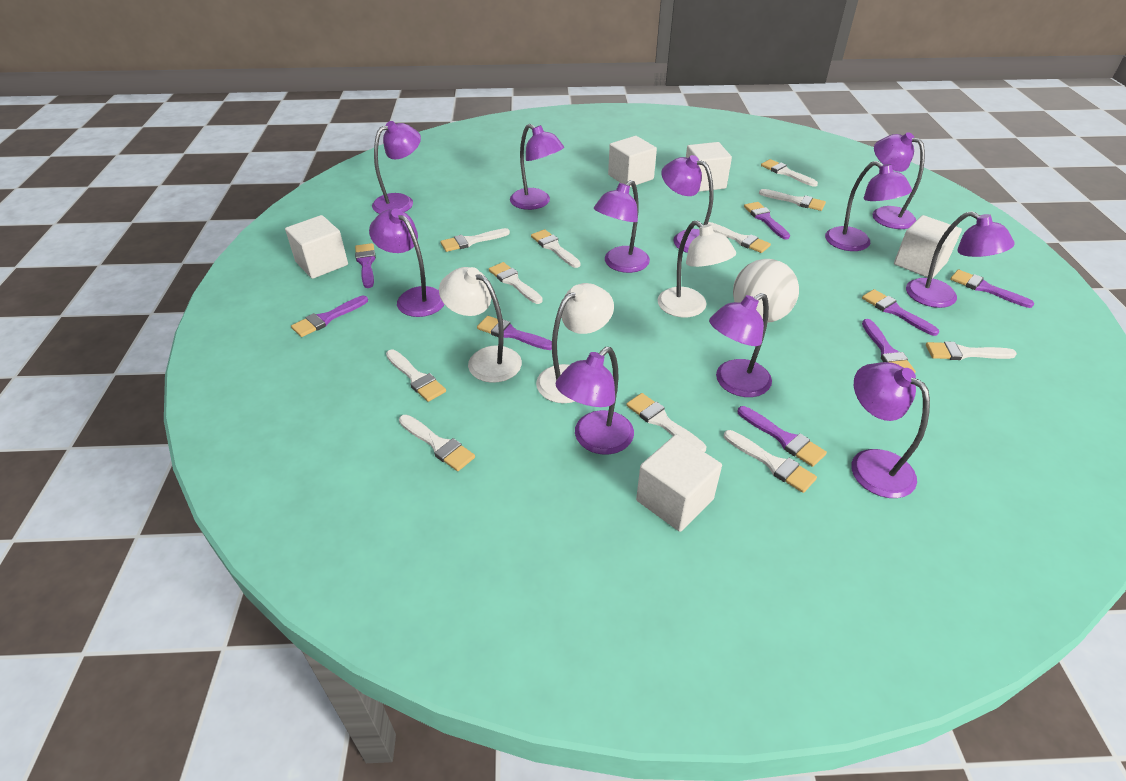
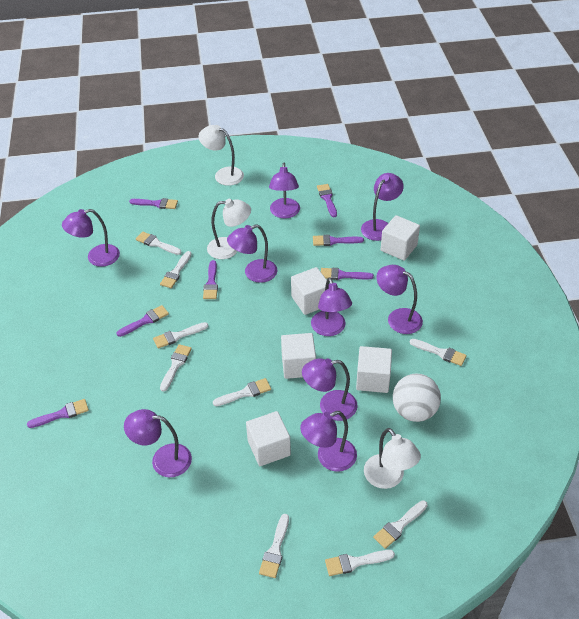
purple brush: [291,296,368,337] [355,243,376,288] [477,316,552,350] [738,406,827,467] [744,202,790,240] [862,289,939,336] [862,319,916,373] [950,270,1034,308] = 8 -> [27,399,89,428] [116,305,169,337] [129,198,178,209] [203,260,218,299] [313,235,364,246] [317,184,337,217] [321,268,374,280] = 7
purple lamp: [369,209,444,317] [372,121,421,214] [510,124,564,210] [556,347,634,455] [594,180,650,273] [661,155,714,253] [709,293,772,397] [825,161,912,251] [851,362,930,498] [872,132,925,229] [906,211,1014,308] = 11 -> [62,209,120,267] [124,409,192,477] [227,224,277,283] [269,163,300,218] [300,411,357,472] [302,358,358,421] [311,277,352,336] [361,173,404,241] [377,265,423,334] = 9
white brush: [386,349,446,402] [399,414,475,471] [440,228,510,252] [489,262,543,304] [531,229,581,268] [626,393,706,452] [708,222,771,253] [724,430,817,493] [759,189,826,211] [761,159,818,187] [926,341,1017,360] = 11 -> [136,232,181,255] [153,322,208,349] [160,251,192,288] [160,344,192,392] [213,378,271,406] [259,514,289,578] [325,550,395,576] [373,500,428,549] [410,339,467,366] = 9

